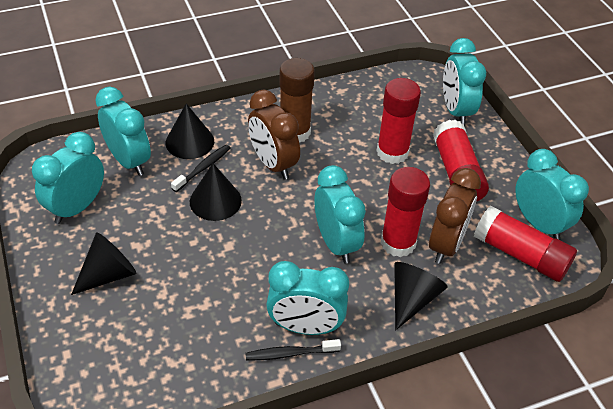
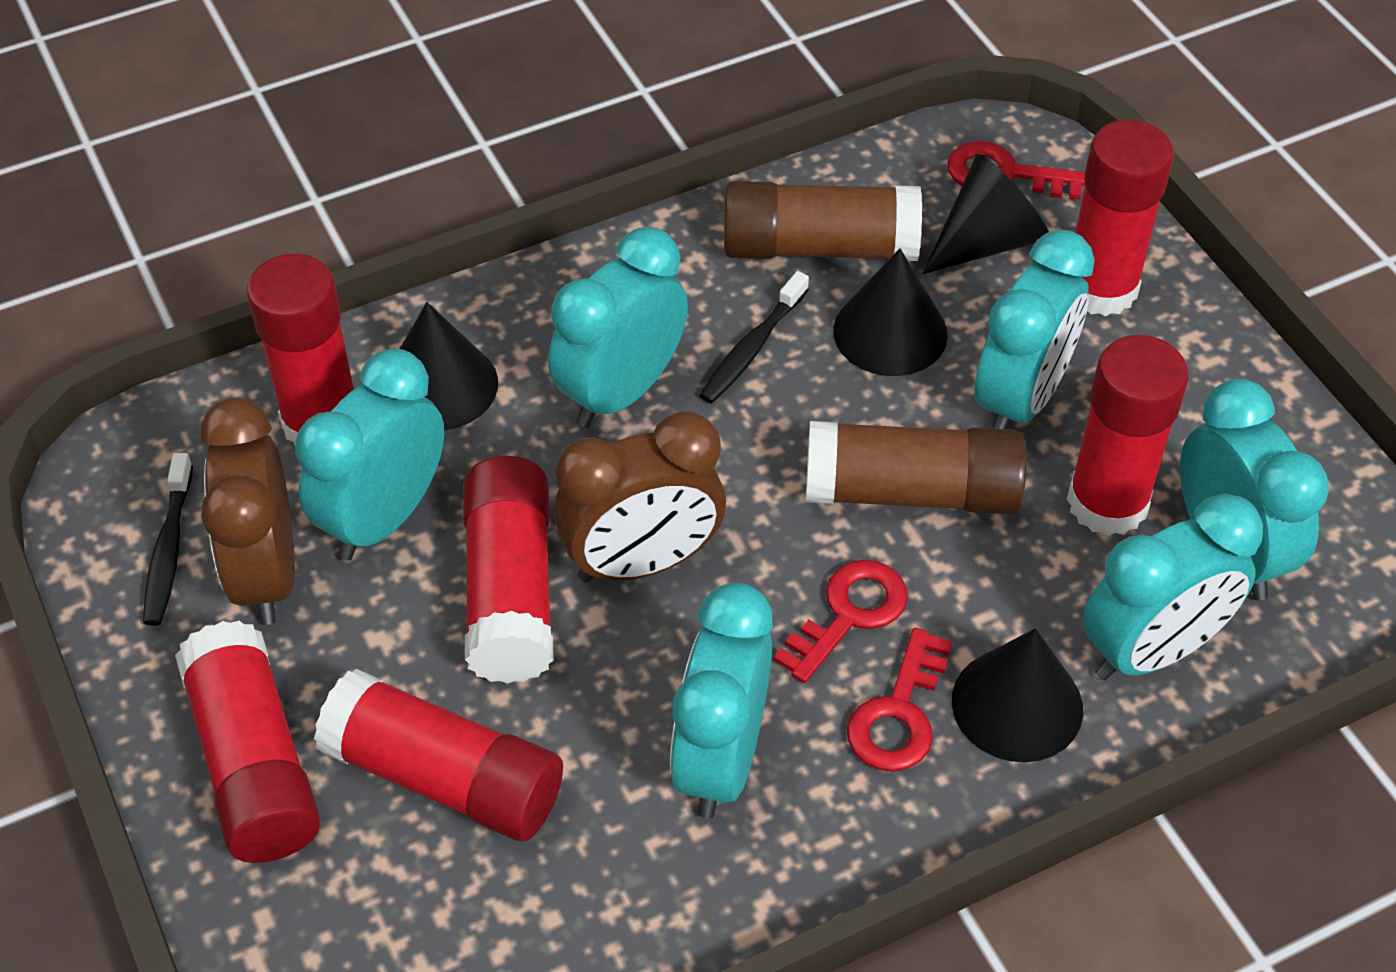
brown glue stick: [279,58,315,143] = 1 -> [724,181,922,261] [806,421,1026,514] = 2
red glue stick: [377,78,421,164] [381,167,430,257] [433,120,489,202] [474,206,577,282] = 4 -> [175,620,321,863] [246,254,354,445] [314,669,563,841] [463,456,554,684] [1067,335,1189,536] [1075,120,1174,316] = 6
red key: none = 0 -> [773,560,908,683] [847,628,952,772] [947,141,1085,200] = 3

